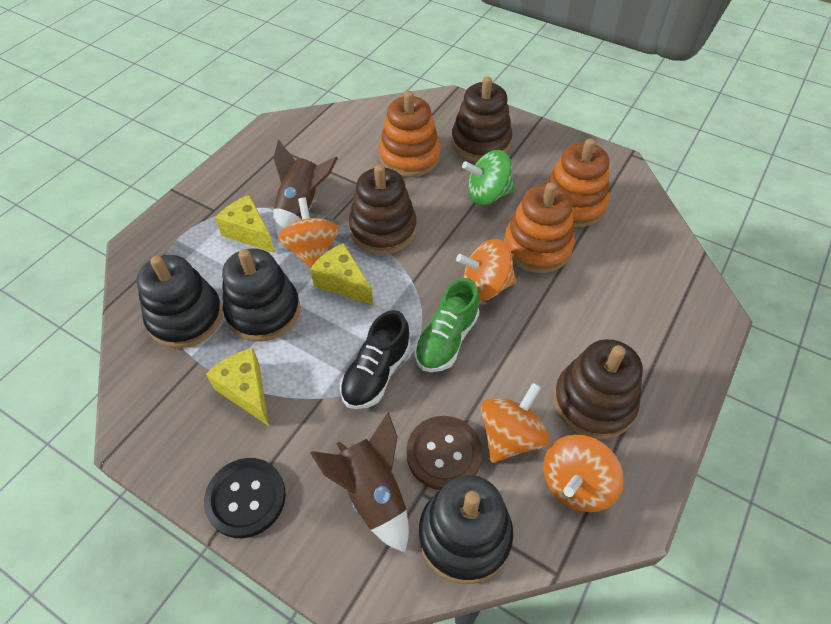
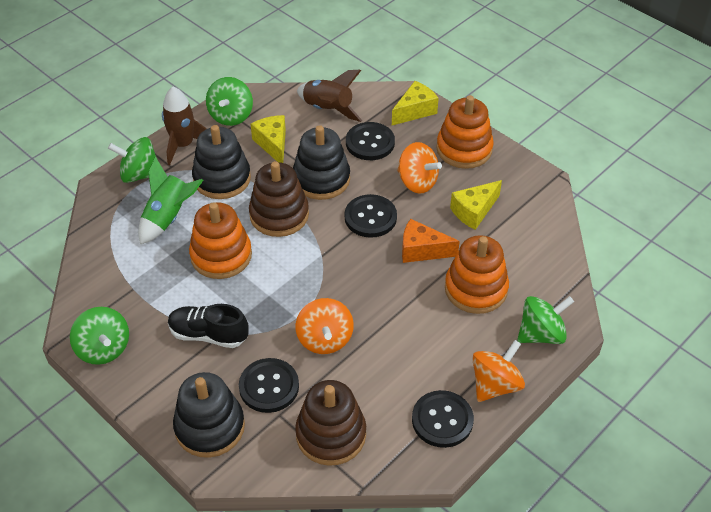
black button: [204,458,286,538] = 1 -> [239,358,299,413] [345,194,397,238] [346,122,395,160] [412,390,474,448] = 4
brown button: [406,416,482,490] = 1 -> none = 0
brown stacking toy: [349,165,417,254] [451,76,512,162] [553,339,643,439] = 3 -> [249,161,309,237] [295,380,366,466] = 2
green rocket: none = 0 -> [138,157,203,244] = 1
green shoe: [414,278,480,372] = 1 -> none = 0
green spinning top: [462,150,515,205] = 1 -> [70,307,129,365] [108,137,158,183] [206,77,253,126] [517,296,574,344] = 4
orange cheese: none = 0 -> [402,219,460,263] = 1
orange spinning top: [278,197,339,268] [456,239,516,301] [481,382,550,463] [543,435,624,512] = 4 -> [296,298,354,354] [397,142,442,194] [472,340,525,402] = 3

